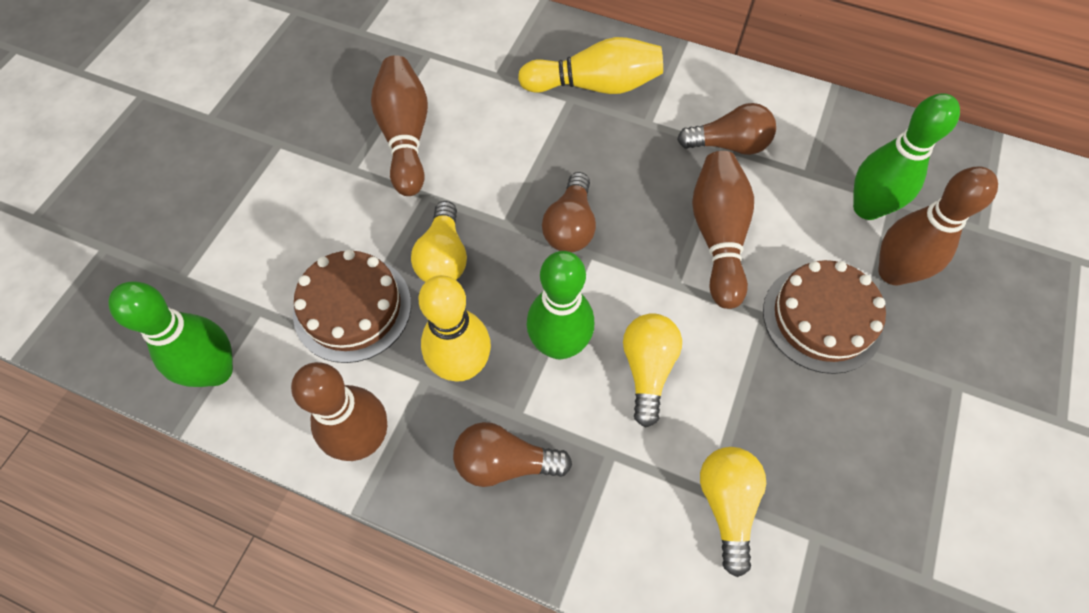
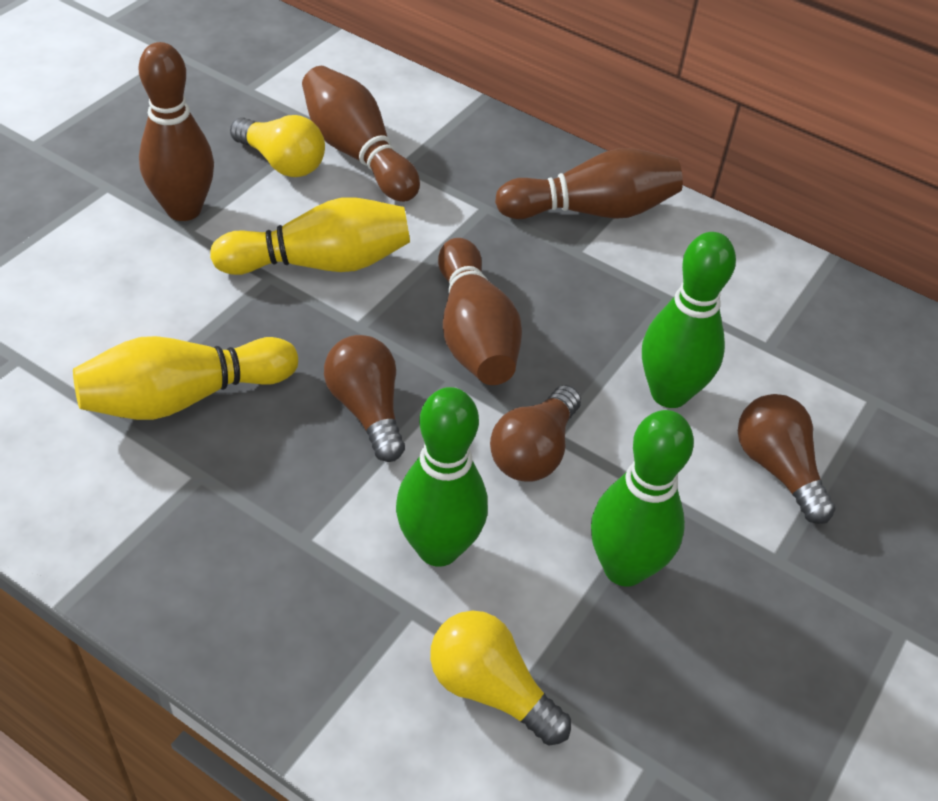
brown cake: [293,250,411,363] [763,260,886,374] = 2 -> none = 0
yellow light bulb: [411,201,467,282] [623,313,682,428] [700,447,766,577] = 3 -> [230,115,325,177] [430,610,571,746] = 2

